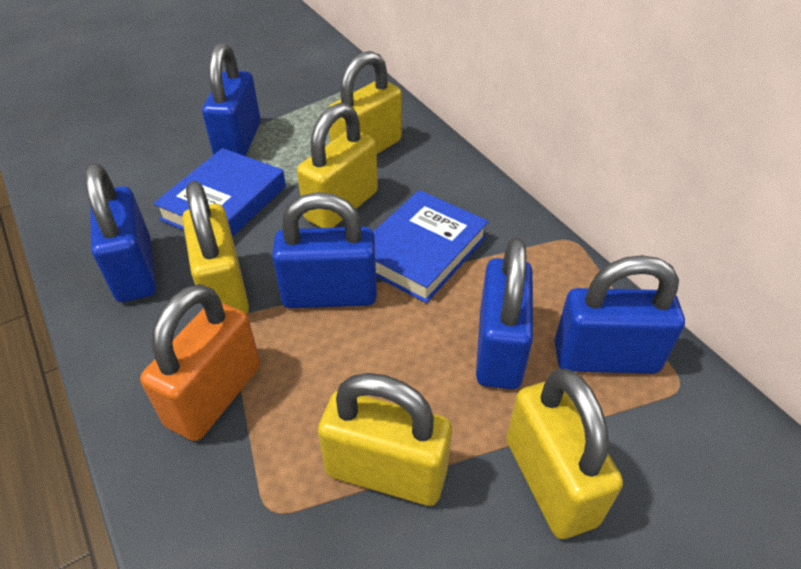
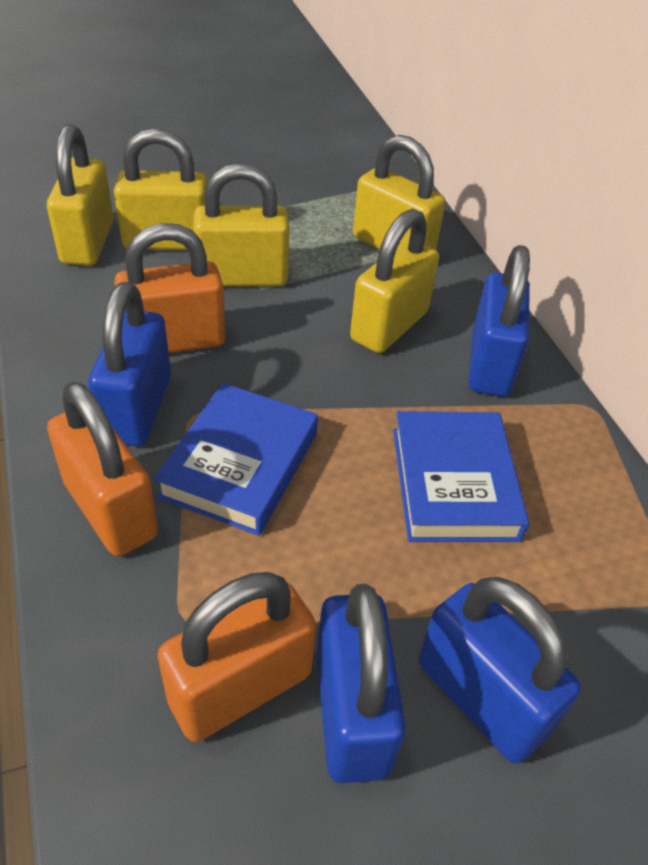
blue padlock: [84,163,156,302] [202,42,261,156] [272,192,377,308] [476,237,533,389] [554,255,685,374] = 5 -> [88,282,171,446] [316,584,406,783] [418,577,581,763] [468,245,530,397] = 4
orange padlock: [140,284,260,441] = 1 -> [47,382,158,556] [114,223,226,353] [157,572,316,742] = 3

